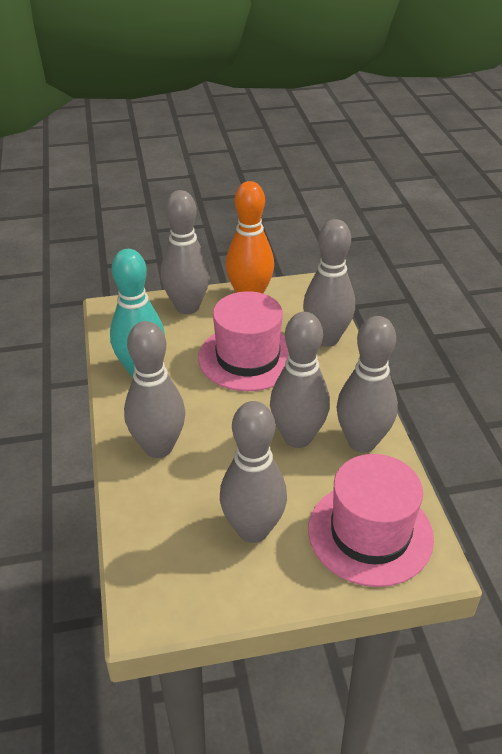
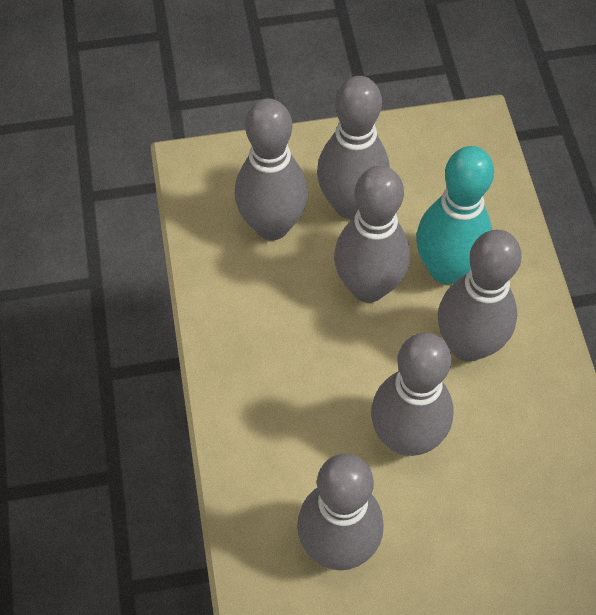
orange bowling pin: [226,181,274,294] = 1 -> none = 0
pink hat: [198,291,289,391] [308,454,434,587] = 2 -> none = 0

